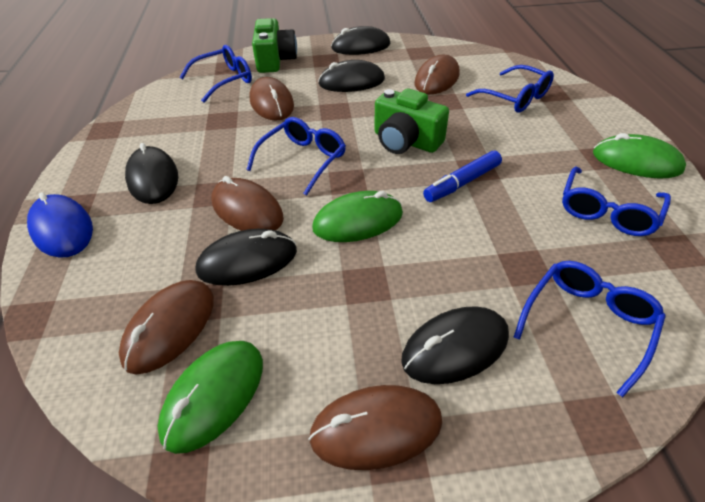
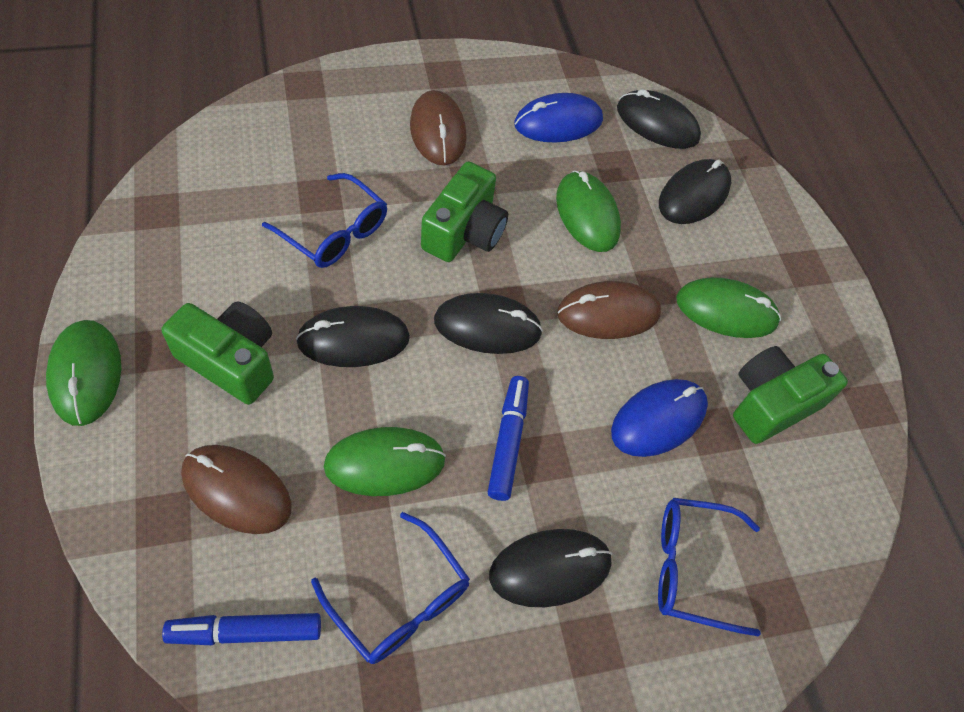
blue glasses: [180,45,252,103] [246,117,346,196] [466,65,554,113] [514,261,666,397] [562,166,671,236] = 5 -> [262,173,387,268] [311,512,470,664] [658,498,761,636] = 3
blue marker: [423,151,502,202] = 1 -> [162,613,321,645] [488,376,529,501] = 2
blue mouse: [27,192,93,258] = 1 -> [514,93,603,142] [611,379,708,457] = 2
brown mouse: [119,280,214,375] [211,176,284,231] [250,77,294,121] [308,385,442,470] [415,55,460,94] = 5 -> [181,445,292,534] [410,90,467,165] [557,281,661,339] = 3
green camera: [252,18,297,73] [374,88,449,154] = 2 -> [161,302,274,405] [421,161,508,262] [733,346,848,444] = 3
green mouse: [157,341,263,454] [312,191,403,242] [593,133,686,178] = 3 -> [46,320,121,426] [324,427,446,496] [556,171,621,252] [676,277,781,338] = 4

